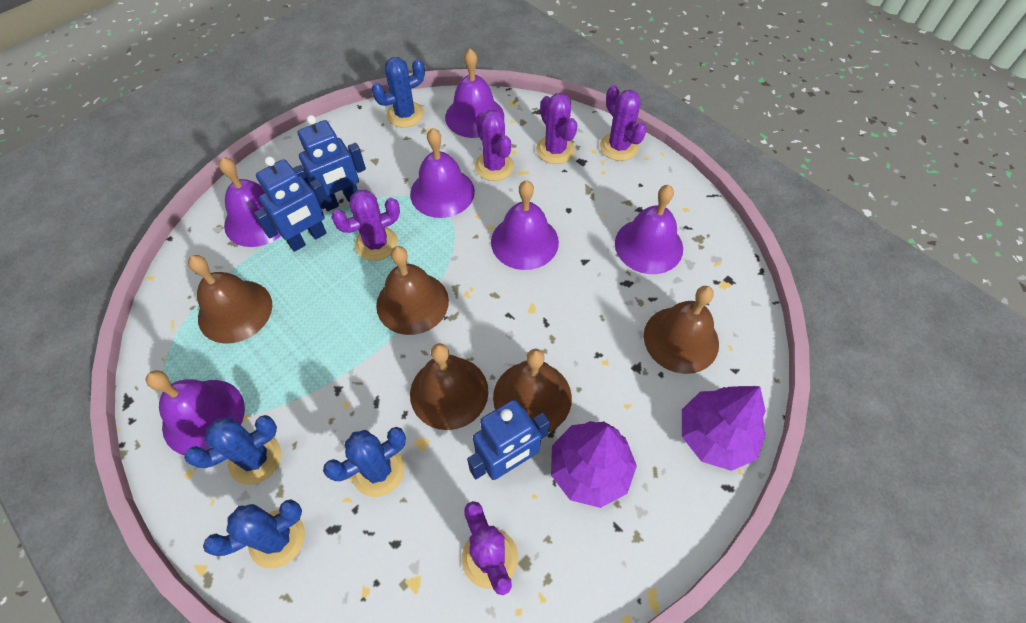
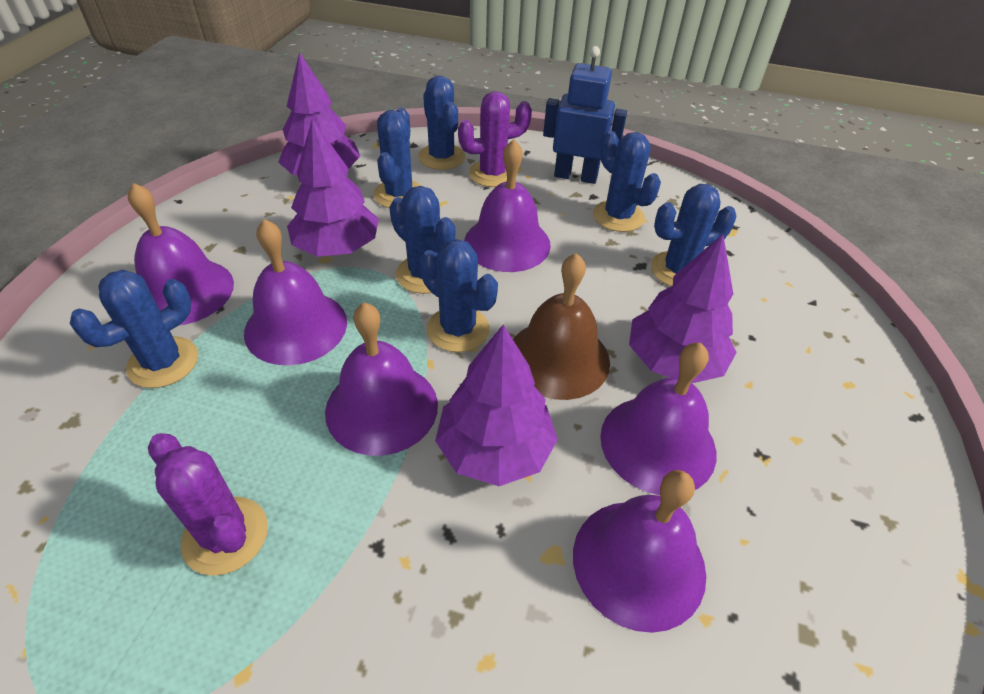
blue cactus: [184,415,281,485] [203,499,305,569] [323,427,406,497] [371,57,425,128] = 4 -> [70,270,198,388] [373,108,421,208] [389,186,456,294] [418,76,465,170] [419,239,498,352] [593,131,661,232] [651,184,736,286] = 7
blue robot: [254,156,330,252] [293,115,366,211] [467,400,550,480] = 3 -> [543,46,627,184] = 1
brown bell: [188,255,272,344] [376,246,449,335] [410,343,488,430] [493,349,572,432] [644,286,719,374] = 5 -> [513,253,610,400] = 1
purple cactus: [331,190,400,261] [462,501,518,595] [475,110,514,181] [536,93,577,164] [600,85,647,161] = 5 -> [148,433,268,576] [458,91,532,187] = 2
purple tree: [551,421,637,508] [682,386,766,471] = 2 -> [278,52,360,175] [287,119,379,257] [435,325,558,486] [629,234,737,383] = 4

